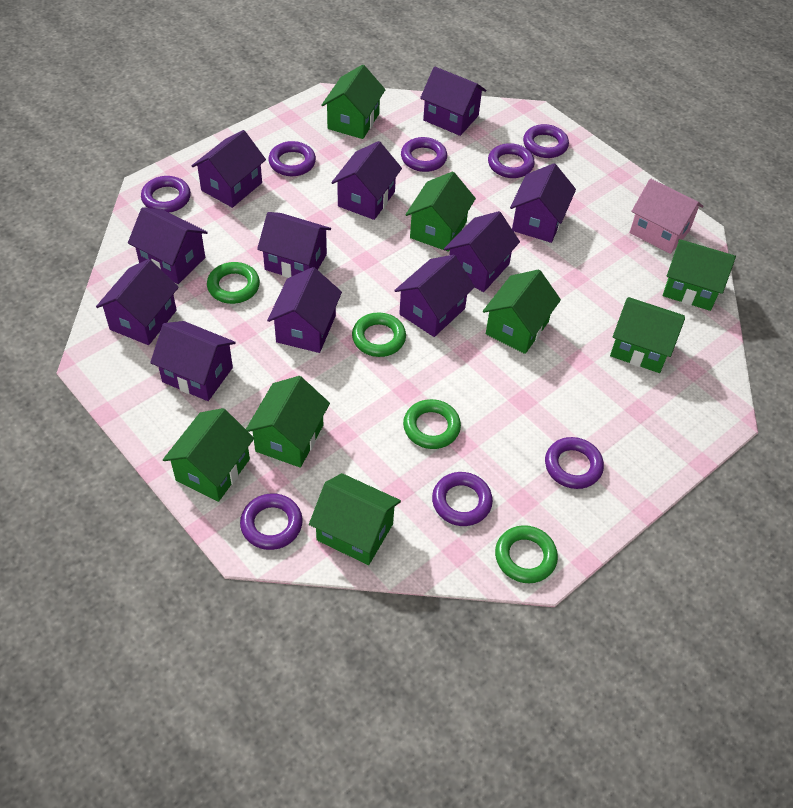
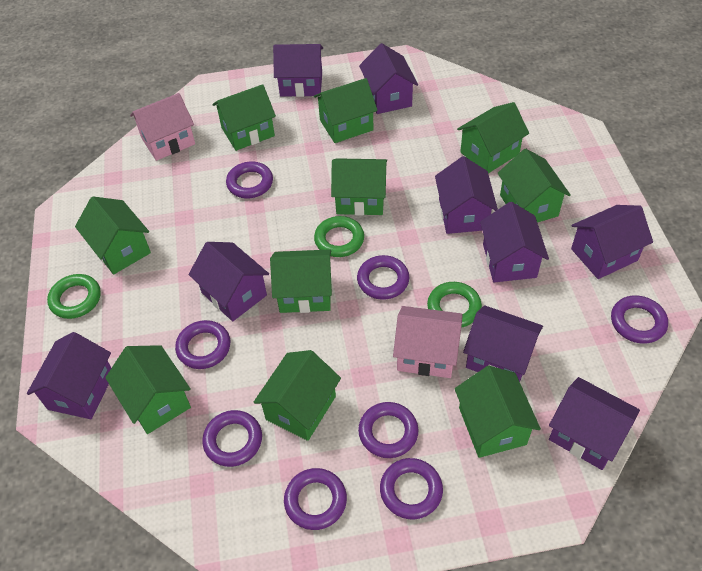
green house: [163,408,254,502] [246,376,330,468] [309,473,401,565] [321,65,386,139] [405,171,476,252] [483,269,561,354] [610,297,685,373] [663,239,736,311] = 8 -> [75,196,151,275] [105,345,191,434] [212,84,276,151] [253,350,341,441] [270,249,332,313] [314,78,378,143] [331,158,387,216] [455,366,541,458] [457,102,529,173] [498,148,571,223] = 10
green ring: [207,262,260,304] [352,312,406,357] [403,399,461,449] [495,525,558,583] = 4 -> [47,274,101,319] [314,216,364,257] [427,282,482,328] = 3
pink house: [629,179,704,254] = 1 -> [130,93,195,161] [393,306,463,378] = 2
purple house: [96,259,179,345] [128,207,208,284] [150,321,236,401] [192,130,266,208] [257,212,331,278] [267,267,342,353] [331,141,402,220] [394,255,475,337] [420,67,486,136] [444,211,520,292] [510,163,576,243] = 11 -> [27,332,111,419] [189,242,269,322] [273,44,323,97] [359,43,418,114] [435,156,498,234] [463,305,543,382] [480,202,549,282] [549,377,640,470] [571,205,653,279] = 9

